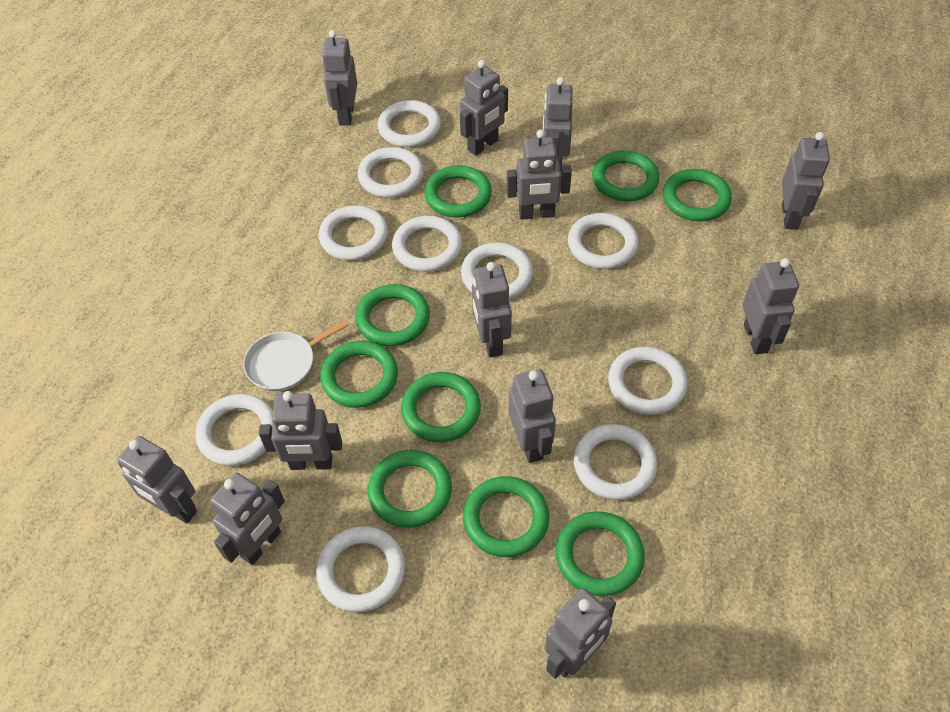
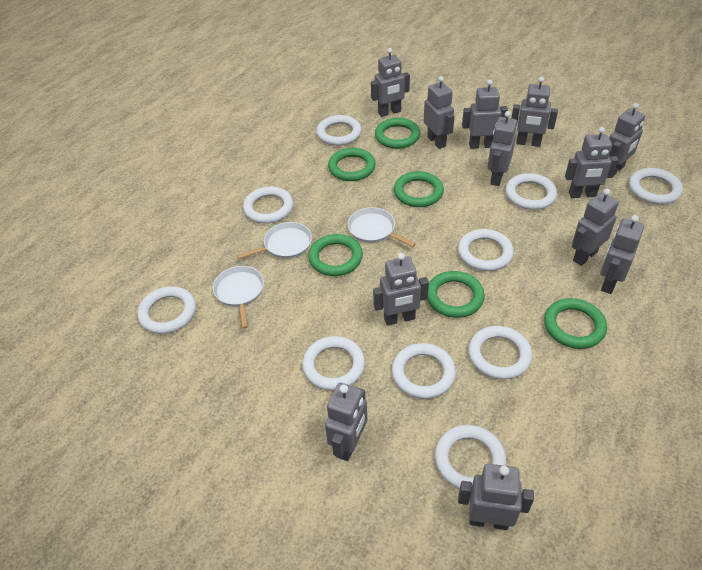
green ring: [320,340,398,408] [355,284,430,346] [368,450,452,528] [401,372,481,442] [424,165,492,217] [463,476,549,557] [556,511,645,596] [592,150,659,202] [663,169,732,221] = 9 -> [308,234,363,276] [328,148,376,181] [375,118,420,149] [394,171,444,207] [427,271,485,318] [544,298,607,349] = 6
white pan: [243,320,349,391] = 1 -> [213,266,264,329] [236,222,312,259] [348,207,416,247] = 3

